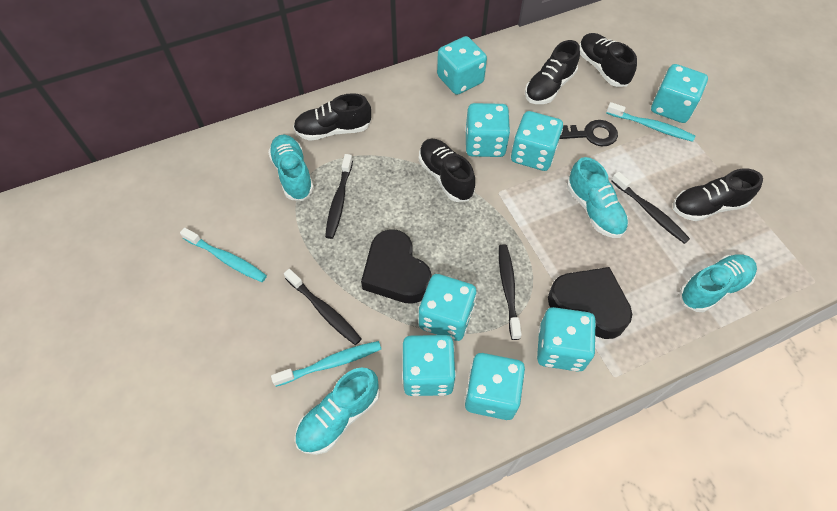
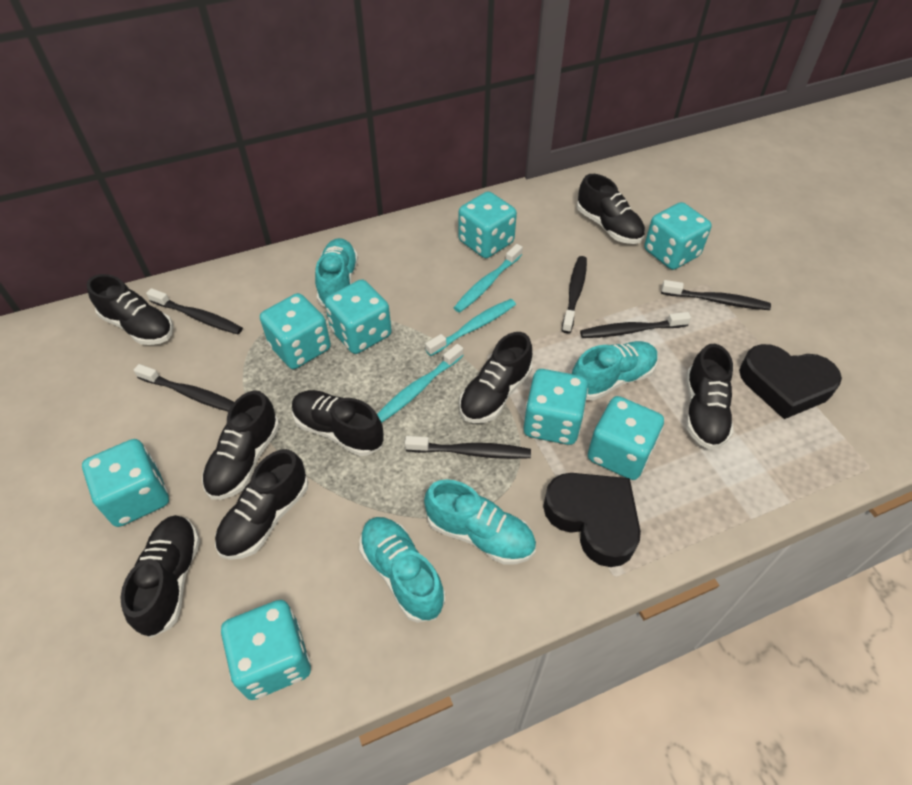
black key: [560,120,618,146] = 1 -> none = 0
black shoe: [293,93,371,141] [419,139,475,202] [525,40,580,104] [579,33,637,87] [673,168,763,221] = 5 -> [86,274,173,345] [121,515,200,638] [202,390,280,500] [215,449,308,560] [292,390,384,456] [459,332,532,423] [577,174,645,244] [686,344,734,449] = 8
black toothbrush: [284,269,362,345] [325,154,353,239] [499,244,522,340] [611,172,690,244] = 4 -> [134,364,234,412] [146,288,243,334] [405,436,531,459] [562,256,587,333] [580,312,691,338] [661,280,771,310] = 6

